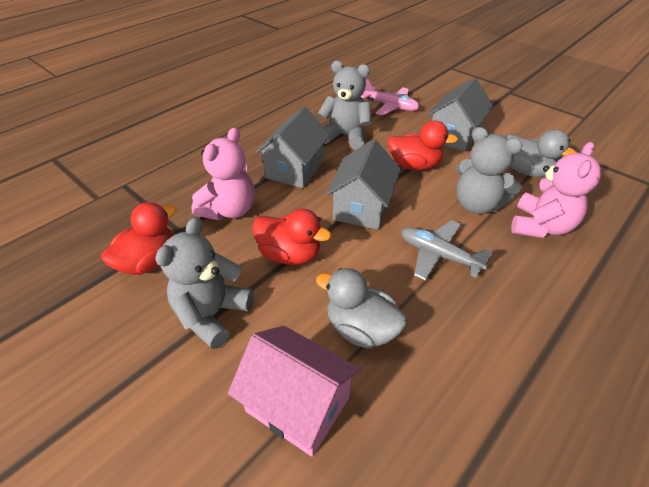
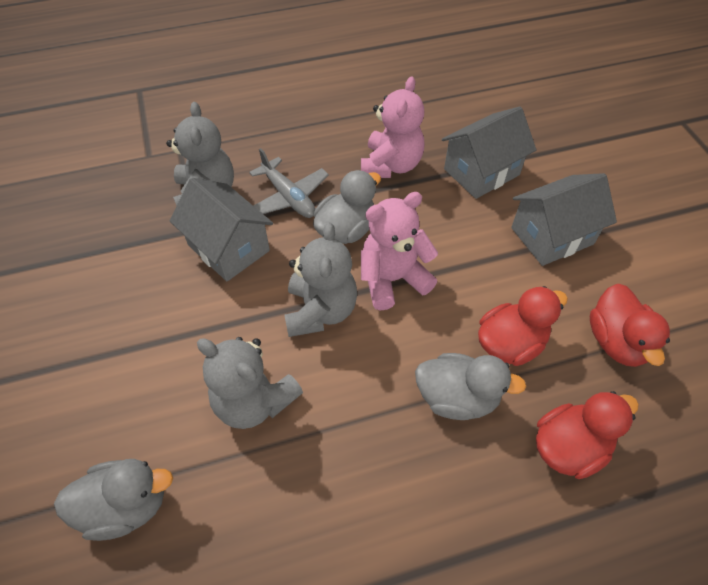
grey duck: [316,268,407,349] [506,129,577,177] = 2 -> [54,459,173,541] [313,170,381,244] [415,353,526,420] = 3
pink house: [228,326,361,457] = 1 -> none = 0
pink plane: [361,79,420,116] = 1 -> none = 0

